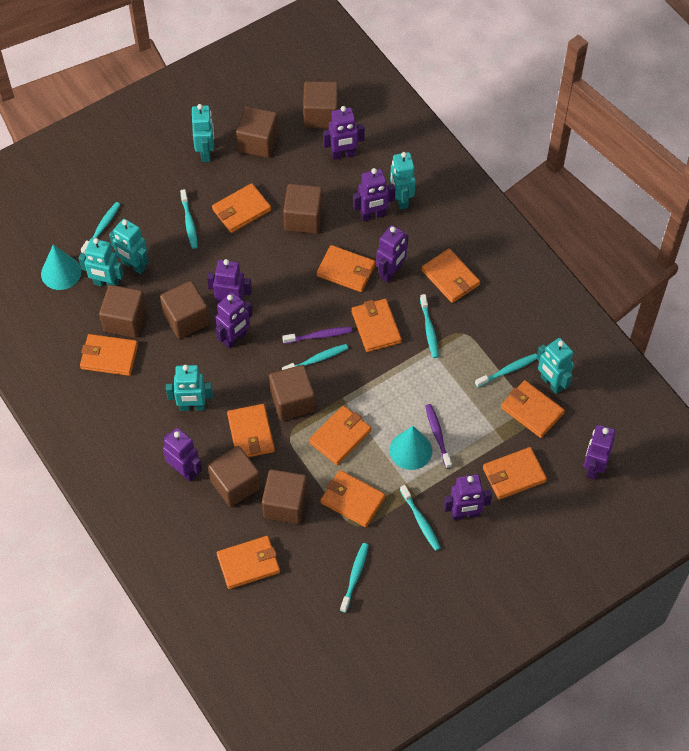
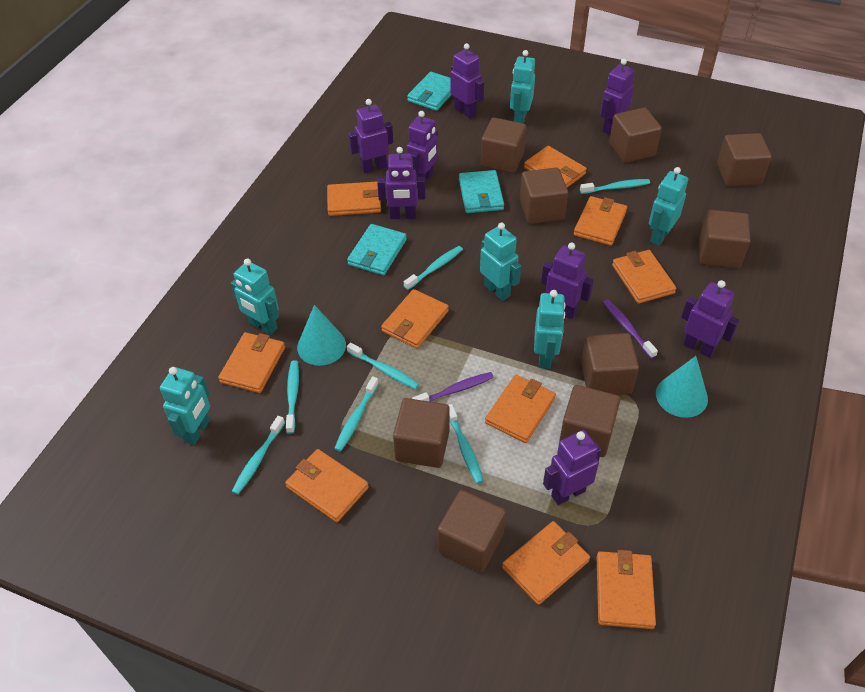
brown cube: [99,285,147,338] [160,281,210,339] [208,446,261,507] [236,106,279,158] [262,469,308,524] [269,365,315,421] [283,184,323,233] [303,81,338,128] = 8 -> [393,398,450,468] [437,490,506,573] [481,118,526,173] [520,167,568,224] [559,385,620,457] [581,333,639,395] [609,107,662,163] [699,210,750,268] [717,133,772,186] = 9
orange wallet: [80,334,138,376] [212,183,271,233] [217,536,280,589] [227,404,275,457] [309,405,371,465] [317,245,376,292] [320,470,386,527] [352,299,402,352] [421,249,480,303] [483,447,547,500] [501,380,565,438] = 11 -> [218,332,285,393] [285,449,369,522] [327,182,381,216] [381,289,449,349] [485,375,556,443] [502,521,590,605] [524,146,587,188] [574,196,627,246] [597,550,656,629] [612,250,676,304] = 10
turquoise wallet: none = 0 -> [347,224,407,275] [407,72,451,111] [459,170,504,213] = 3

